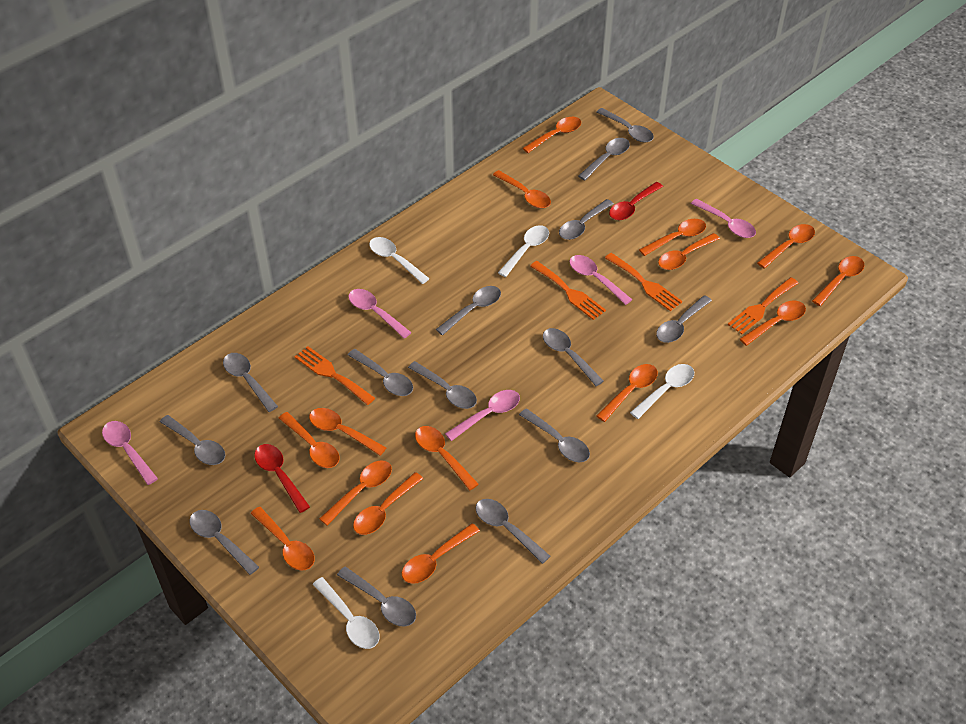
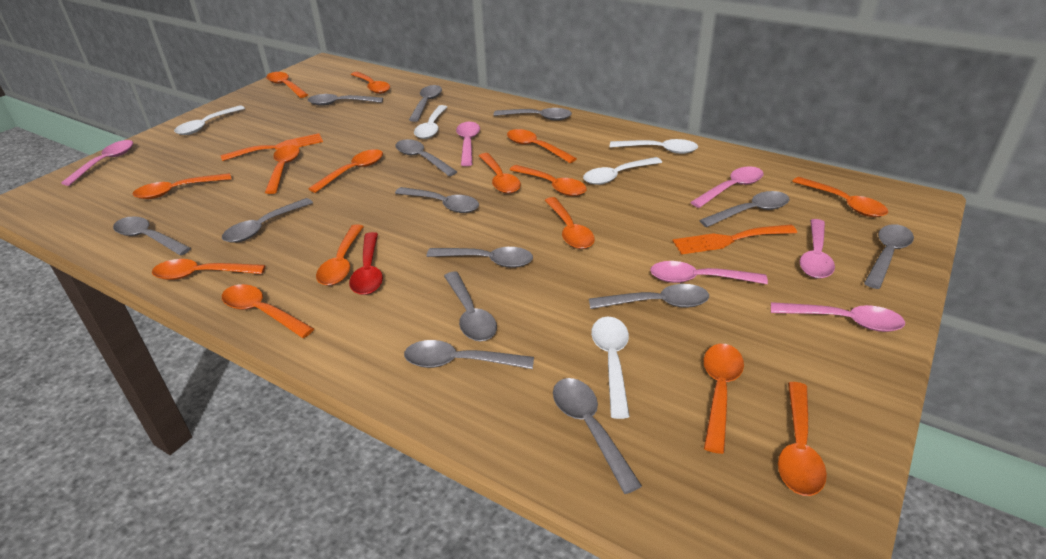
orange fork: [295,346,375,405] [530,261,606,320] [605,253,682,311] [728,277,798,334] = 4 -> [221,133,323,161] [673,225,797,255] = 2
pink spoon: [102,421,158,485] [348,289,412,339] [445,390,520,441] [569,255,632,305] [691,199,756,238] = 5 -> [61,140,133,186] [456,122,480,166] [650,261,768,284] [690,166,763,208] [771,302,905,332] [800,219,835,279] = 6
red spoon: [254,444,310,513] [609,182,663,220] = 2 -> [349,232,383,295] = 1
white spoon: [312,577,380,649] [369,237,430,284] [498,225,549,277] [630,364,694,419] = 4 -> [174,105,245,135] [414,105,447,139] [583,157,662,185] [591,317,630,419] [610,139,698,154] = 5

